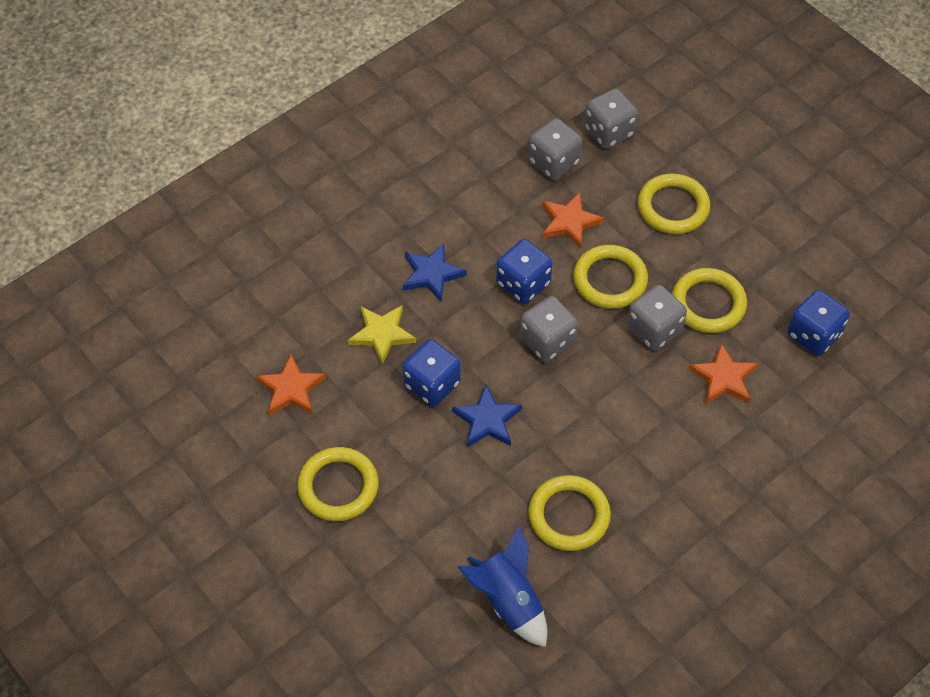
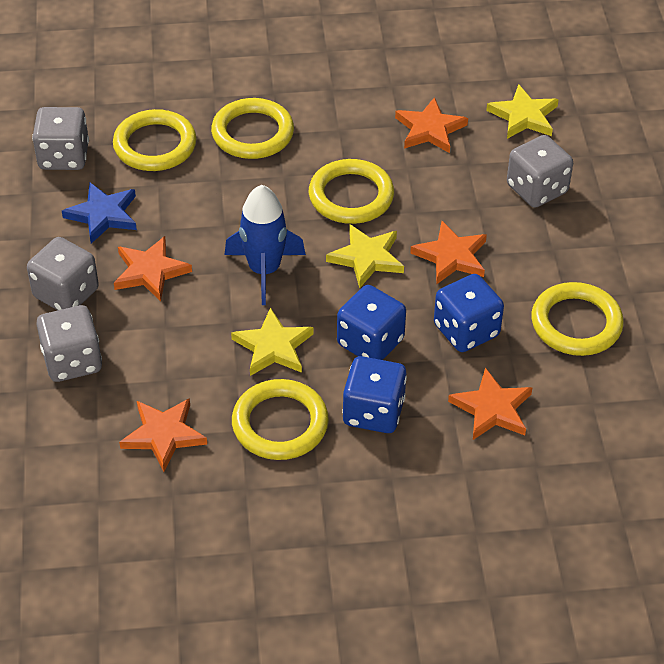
blue star: [403,243,467,301] [452,385,522,447] = 2 -> [62,183,137,243] = 1
orange star: [256,354,326,415] [542,192,604,249] [689,343,758,404] = 3 -> [114,236,192,301] [119,398,207,472] [395,97,468,153] [410,221,487,285] [448,367,532,440] = 5
yellow star: [348,305,416,365] = 1 -> [231,307,314,376] [326,224,404,288] [486,84,559,139] = 3

